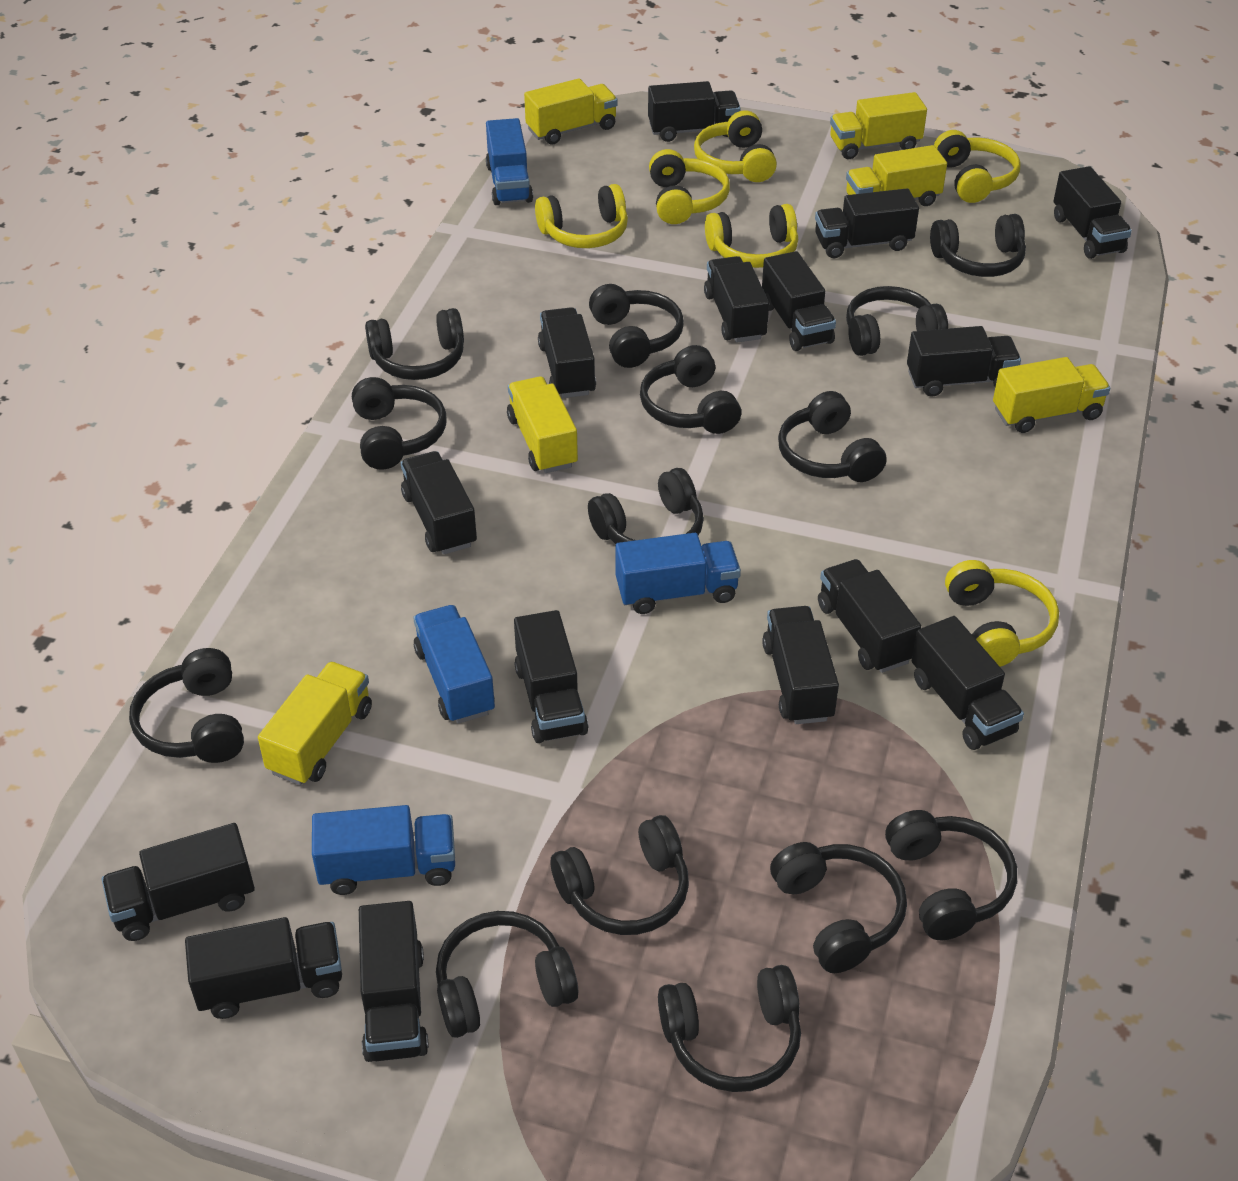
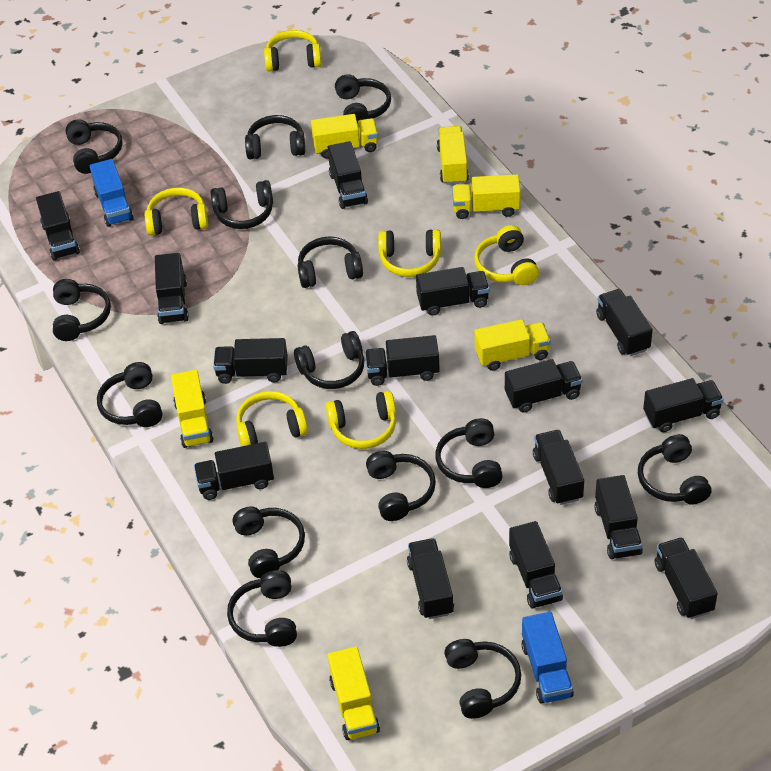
blue truck: [312,805,455,895] [413,605,495,724] [486,118,533,205] [615,533,741,614] = 4 -> [90,159,134,227] [521,612,574,704] = 2

